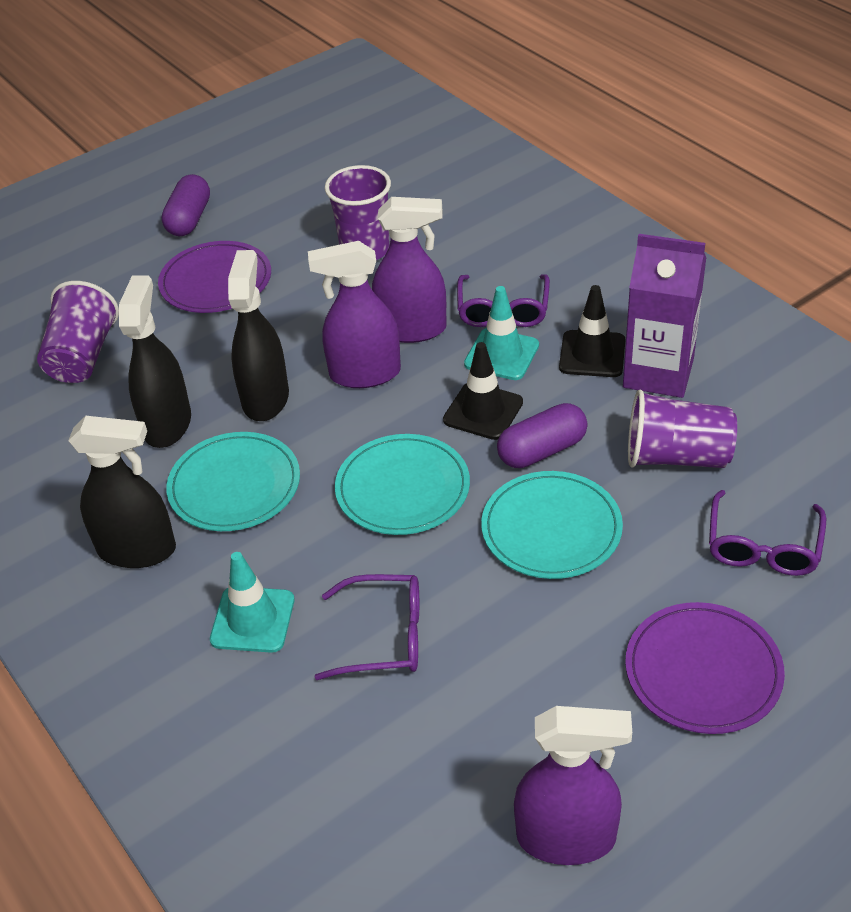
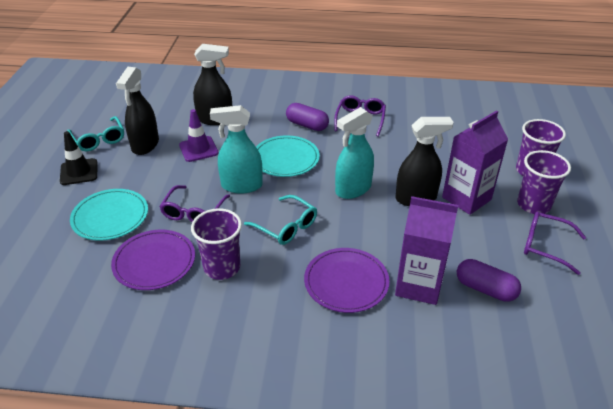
black traffic cone: [443,342,523,440] [559,285,626,377] = 2 -> [60,131,97,185] = 1
purple carton: [623,234,706,398] = 1 -> [395,196,458,305] [442,110,508,215] = 2
purple spray bottle: [308,241,401,388] [372,197,447,343] [514,706,632,865] = 3 -> none = 0
purple traffic cone: none = 0 -> [179,109,219,162] = 1
turquoise glasses: none = 0 -> [67,116,124,151] [244,195,317,245] = 2
turquoise plate: [166,432,300,531] [335,434,470,535] [481,471,623,579] = 3 -> [70,189,148,241] [256,136,320,177] = 2
turquoise spray bottle: none = 0 -> [210,105,263,194] [335,107,374,199] = 2
turquoise traffic cone: [210,552,294,653] [464,286,539,380] = 2 -> none = 0

